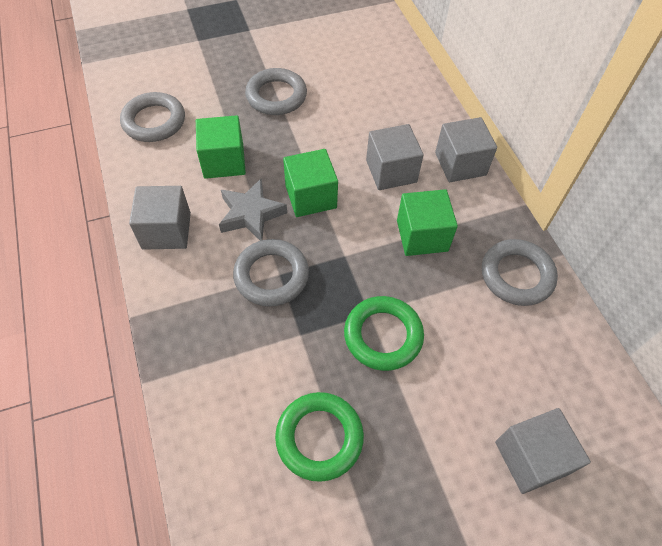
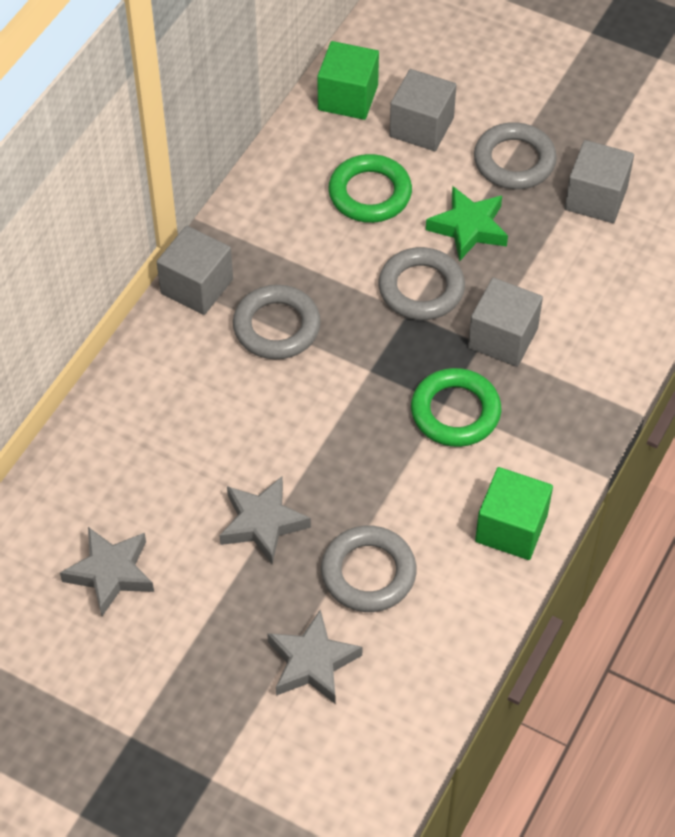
green cube: [196,115,246,179] [283,149,338,217] [397,189,458,256] = 3 -> [317,41,379,120] [475,467,553,560] = 2
green star: none = 0 -> [426,186,508,261] = 1
grey star: [219,179,287,241] = 1 -> [60,527,154,616] [219,477,311,564] [267,609,363,704] = 3

